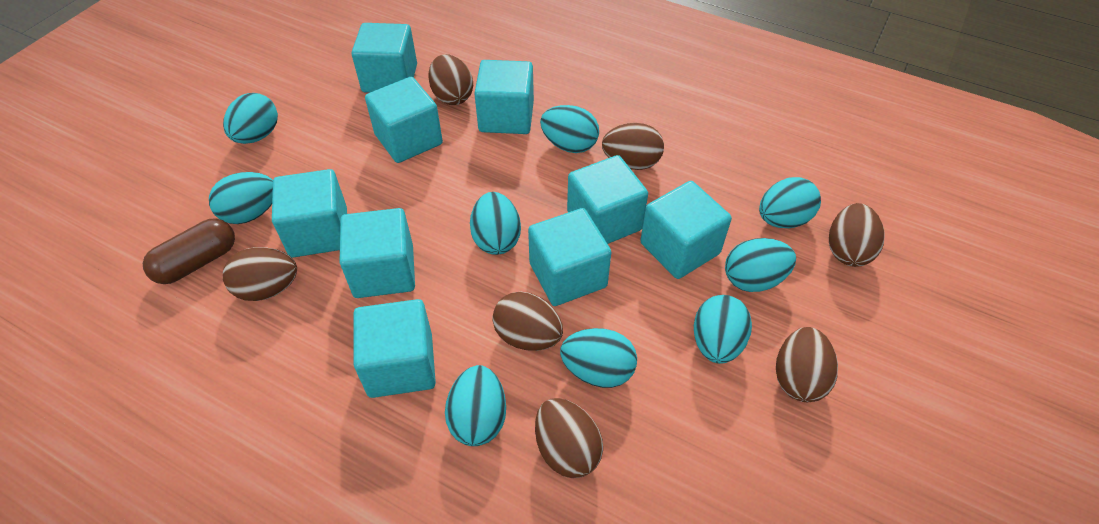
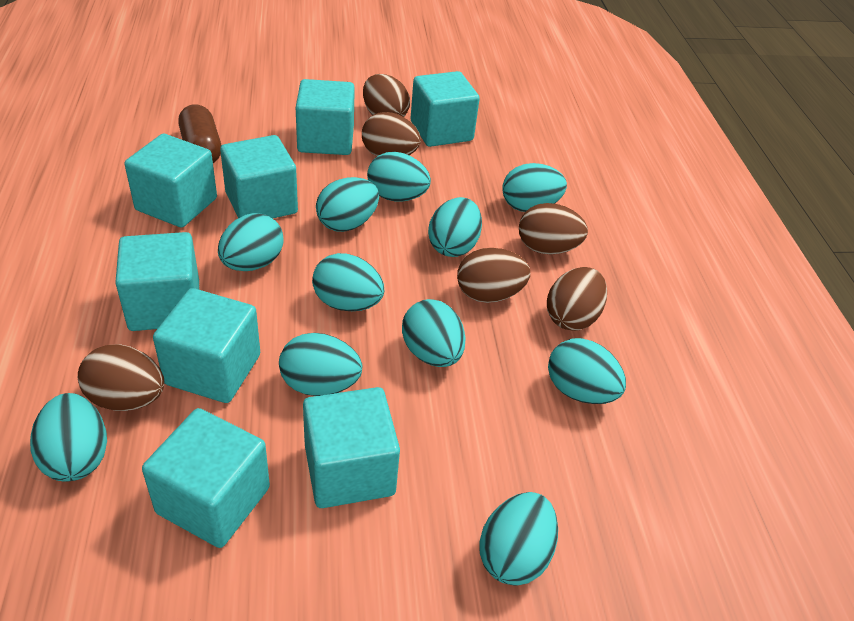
brown egg: [223,247,297,301] [428,54,473,105] [492,292,563,351] [535,398,603,478] [602,123,664,170] [776,327,838,402] [829,203,885,267] = 7 -> [78,344,164,411] [362,112,421,156] [363,74,410,117] [457,248,530,303] [519,203,588,254] [547,267,607,331] = 6
turquoise cube: [272,169,347,258] [339,208,415,298] [352,23,417,93] [354,299,436,398] [365,77,443,163] [474,60,534,134] [528,208,611,306] [567,155,648,244] [640,181,732,279] = 9 -> [115,232,199,331] [125,134,217,228] [142,408,270,548] [153,288,260,403] [220,135,298,219] [296,79,355,155] [303,387,400,508] [411,71,480,147] = 8
turquoise egg: [209,172,273,224] [223,93,278,144] [445,365,506,446] [470,192,521,255] [540,105,599,153] [560,328,637,388] [694,295,752,364] [725,238,796,292] [759,177,821,228] = 9 -> [30,393,107,481] [218,213,283,271] [279,333,362,396] [312,253,384,311] [316,177,379,232] [367,152,431,201] [402,299,466,367] [428,197,482,257] [479,492,558,586] [502,163,567,212] [548,338,626,404] = 11

